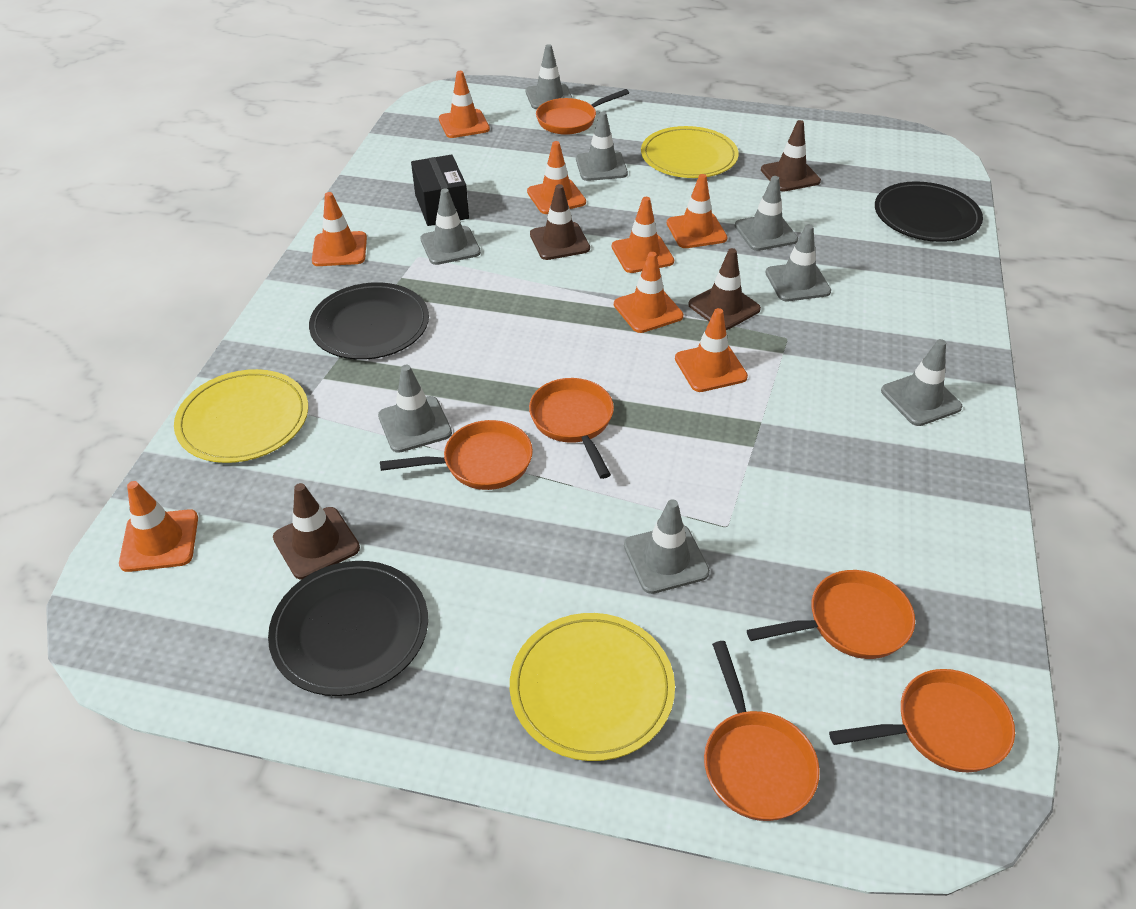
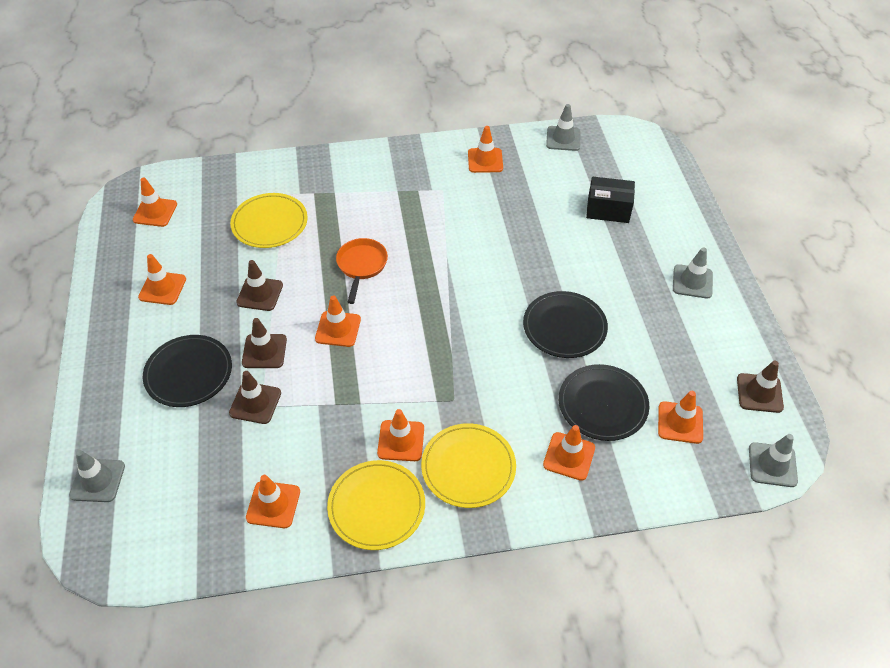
grey traffic cone: [378,365,452,453] [420,189,481,265] [525,44,572,109] [576,111,628,181] [624,499,710,594] [735,176,798,251] [765,224,831,301] [881,339,963,426] = 8 -> [69,450,125,502] [546,104,581,151] [673,247,713,299] [749,434,798,487] = 4
orange pan: [380,420,533,490] [529,378,614,479] [536,89,629,135] [704,641,820,821] [747,570,915,659] [829,669,1015,772] = 6 -> [336,238,388,304] = 1

